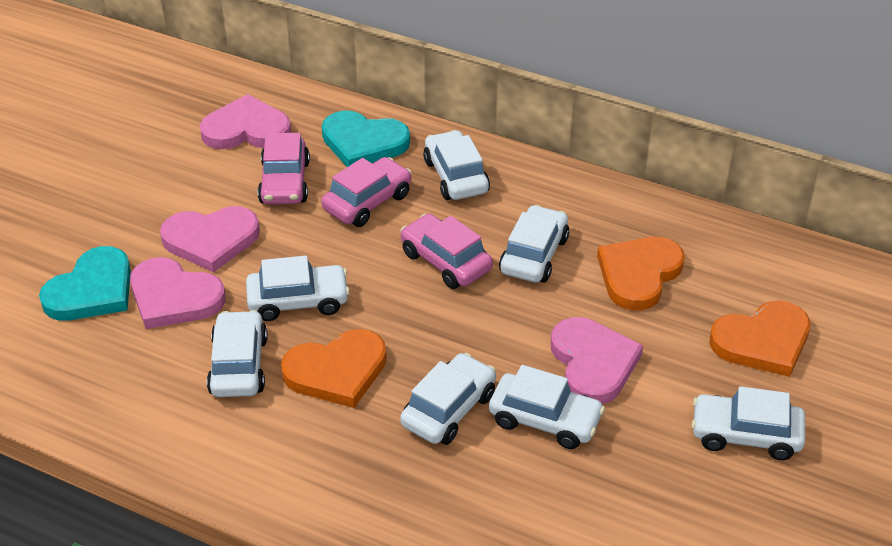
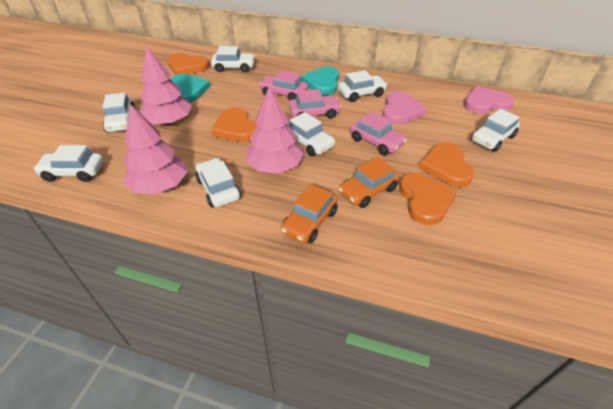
orange car: none = 0 -> [281,184,338,243] [338,157,400,208] = 2
orange heart: [281,329,387,408] [597,237,685,310] [709,301,810,377] = 3 -> [167,53,209,75] [211,107,258,142] [399,173,457,225] [419,142,474,187] = 4
pink heart: [130,257,226,329] [160,206,260,272] [200,94,291,149] [551,317,643,404] = 4 -> [382,91,427,124] [464,86,514,114] = 2
pink tree: none = 0 -> [123,104,187,195] [140,46,192,125] [246,87,304,174] = 3

